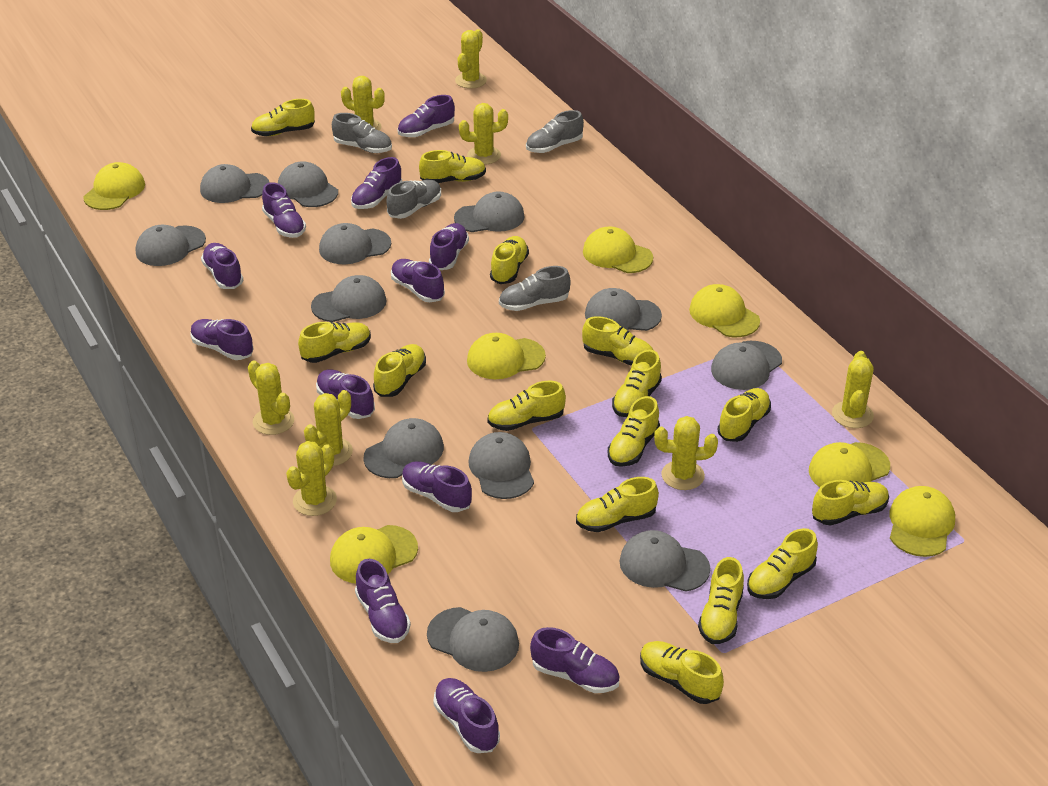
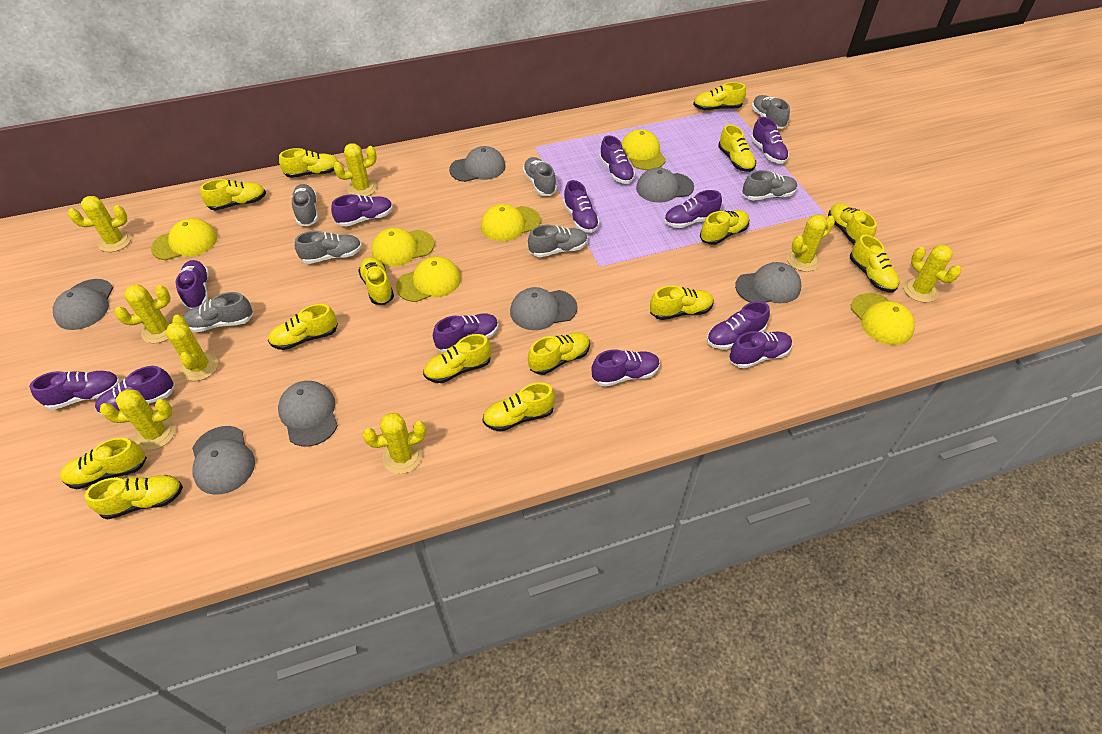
grey cap: [136,225,206,266] [200,164,270,203] [278,161,338,207] [311,275,386,322] [319,223,391,264] [363,418,444,478] [427,607,519,672] [454,191,525,232] [468,432,534,499] [585,288,662,331] [619,530,710,592] [711,341,782,390] = 12 -> [53,279,113,330] [192,426,255,495] [278,381,338,447] [449,146,506,182] [510,287,578,330] [636,168,694,203] [735,262,801,303] = 7
grey shoe: [332,113,392,153] [386,180,441,219] [499,266,571,311] [526,110,584,153] = 4 -> [183,292,254,332] [292,184,318,226] [295,231,362,264] [523,157,557,196] [528,225,588,257] [742,170,797,201] [752,95,790,129] = 7
yellow cap: [83,162,145,210] [330,525,418,584] [467,333,546,379] [583,227,653,273] [689,284,760,337] [809,442,890,487] [890,486,955,557] = 7 -> [151,218,217,260] [372,228,435,267] [396,256,461,302] [481,204,541,241] [621,129,666,170] [851,293,915,345] = 6

